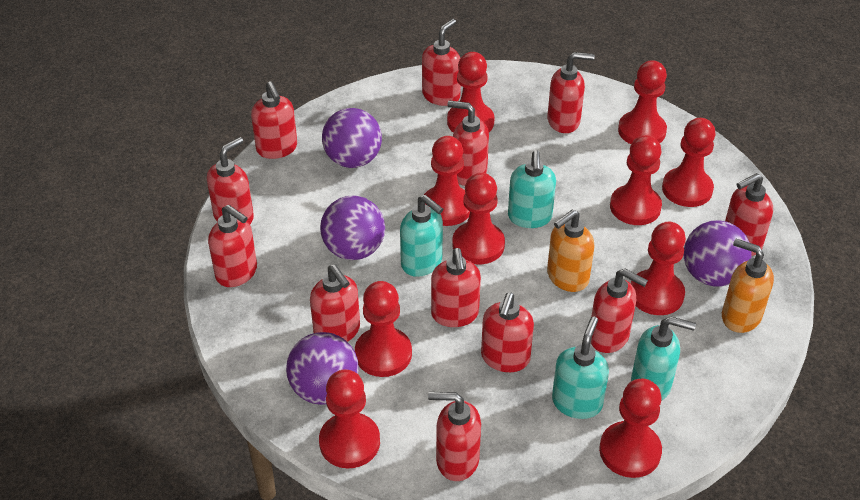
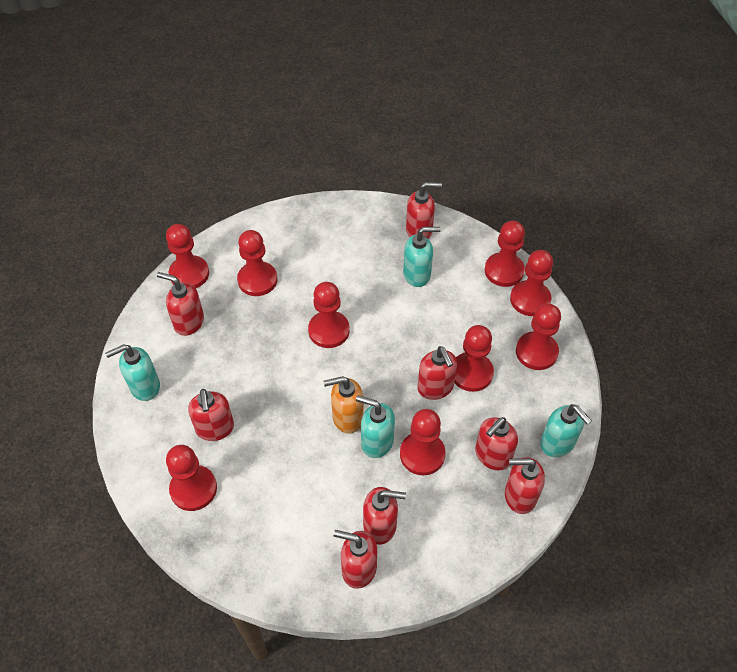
orange soap dispenser: [547,209,595,292] [722,239,774,333] = 2 -> [324,376,363,433] = 1
purple ball: [286,332,359,405] [320,196,385,260] [322,108,382,168] [684,220,751,286] = 4 -> none = 0
red pawn: [319,369,380,468] [355,281,412,377] [424,136,470,226] [447,52,495,133] [452,173,505,264] [599,379,662,478] [610,135,662,225] [618,60,667,144] [631,222,686,315] [662,118,716,207] = 10 -> [166,224,209,288] [166,445,217,511] [237,230,277,296] [308,282,350,348] [400,409,446,476] [454,325,494,392] [485,221,525,287] [510,250,553,316] [516,304,561,370] = 9
red soap dispenser: [207,137,254,224] [208,205,257,287] [251,81,297,159] [310,265,360,342] [422,19,461,106] [428,392,481,481] [431,248,481,327] [447,100,489,186] [481,292,534,372] [547,52,595,133] [591,269,648,353] [725,173,773,256] = 12 -> [157,272,204,336] [188,389,234,441] [334,530,377,589] [363,487,406,545] [406,182,442,239] [418,346,457,400] [475,417,518,470] [505,457,545,514] = 8

